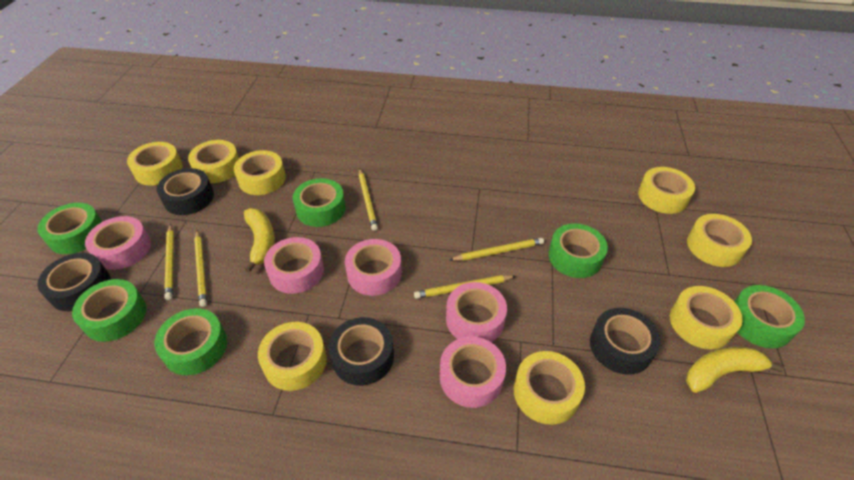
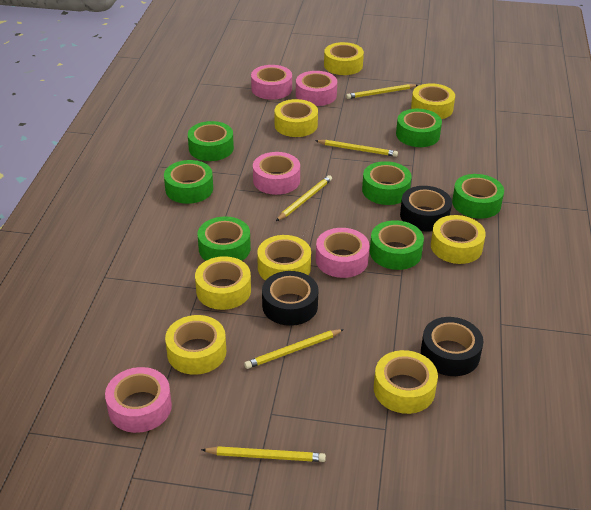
black tape: [37,253,111,311] [157,168,214,215] [329,317,394,386] [590,308,661,375] = 4 -> [262,271,319,326] [400,186,452,232] [421,317,483,376] = 3
green tape: [38,203,102,254] [72,279,146,342] [154,308,227,375] [293,178,346,227] [548,223,608,278] [734,285,805,348] = 6 -> [164,160,213,204] [188,121,234,161] [198,216,251,261] [362,161,412,205] [370,220,424,270] [396,109,442,147] [452,174,504,219] = 7
yellow banana: [244,208,275,273] [686,347,784,393] = 2 -> none = 0

